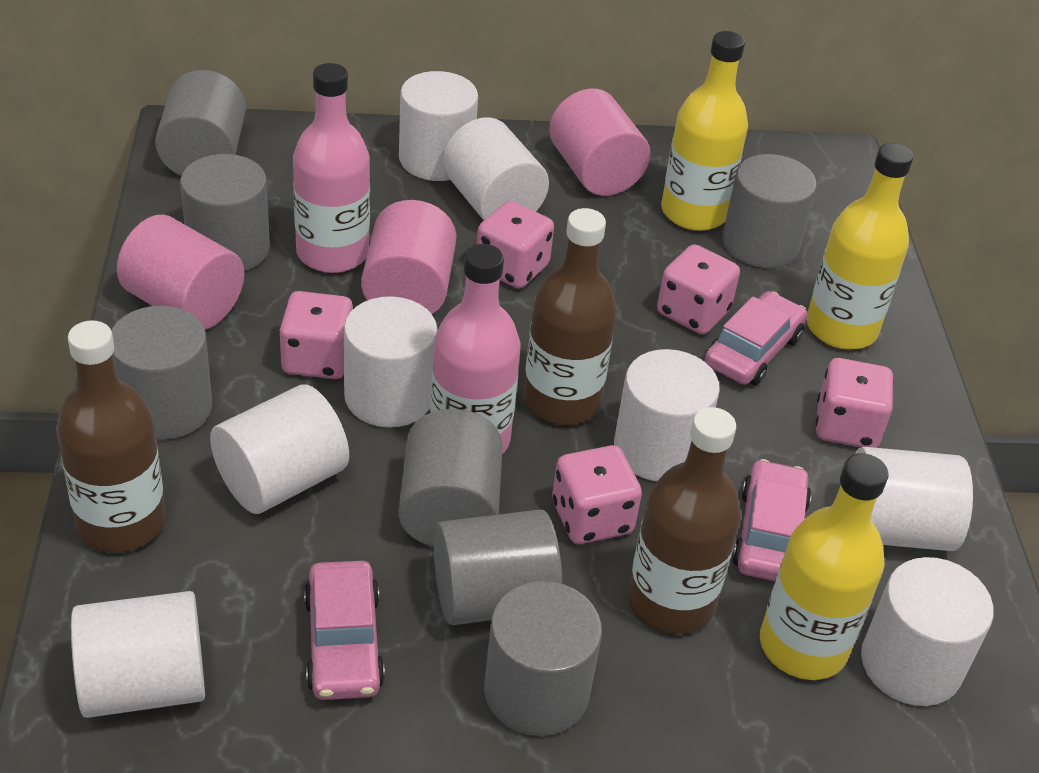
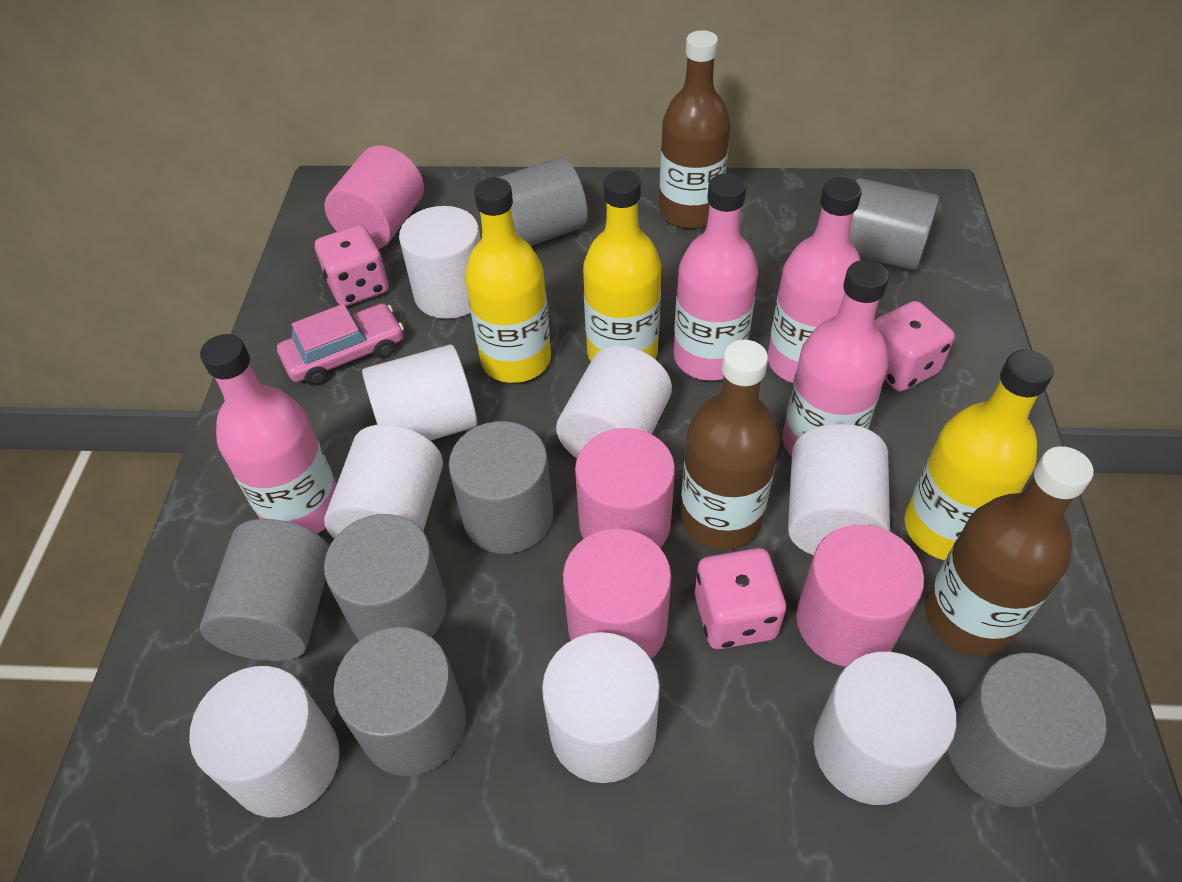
pink bottle: [293,63,370,273] [430,244,520,454] = 2 -> [200,334,337,534] [674,173,758,381] [768,177,862,383] [783,260,889,456] = 4
pink car: [304,561,385,700] [705,291,808,385] [732,459,811,581] = 3 -> [277,303,404,386] = 1
pink cylinder: [117,215,244,330] [361,200,456,314] [549,88,650,196] = 3 -> [325,145,424,249] [563,529,671,659] [575,428,675,547] [796,525,924,667] = 4
pink dice: [279,291,353,379] [477,201,554,288] [552,445,642,544] [657,244,740,334] [816,358,894,448] = 5 -> [315,225,389,306] [695,548,786,649] [874,301,955,392] = 3

